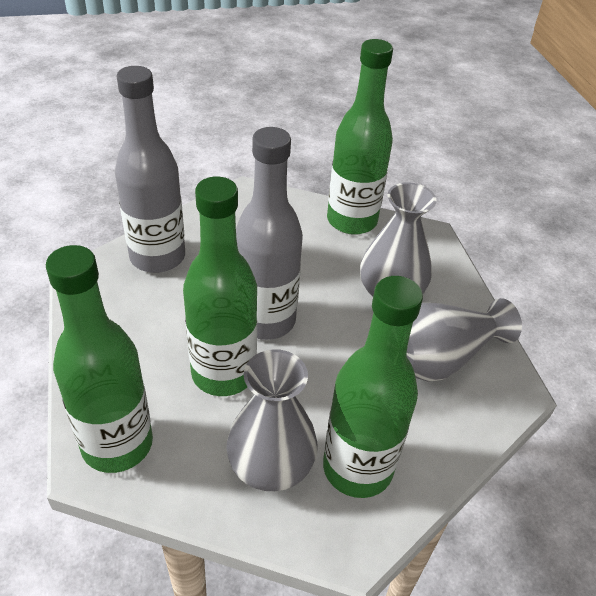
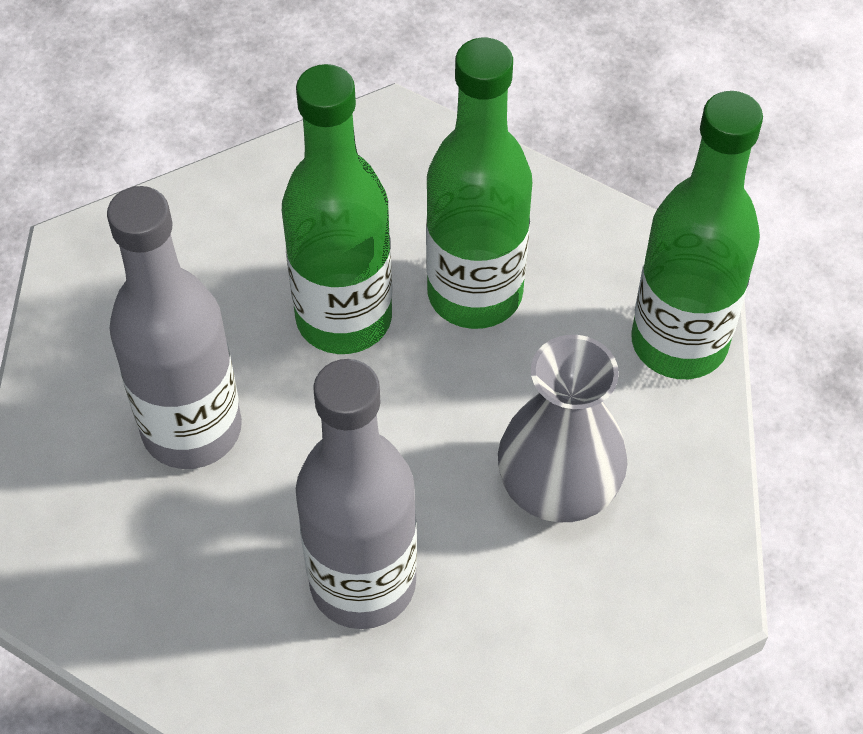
green bottle: [46,245,153,473] [183,176,257,396] [323,276,423,498] [327,39,393,235] = 4 -> [282,64,392,354] [426,37,532,329] [631,91,763,379] = 3
grey vase: [226,349,318,491] [360,182,437,297] [406,298,522,381] = 3 -> [498,335,627,522] = 1

